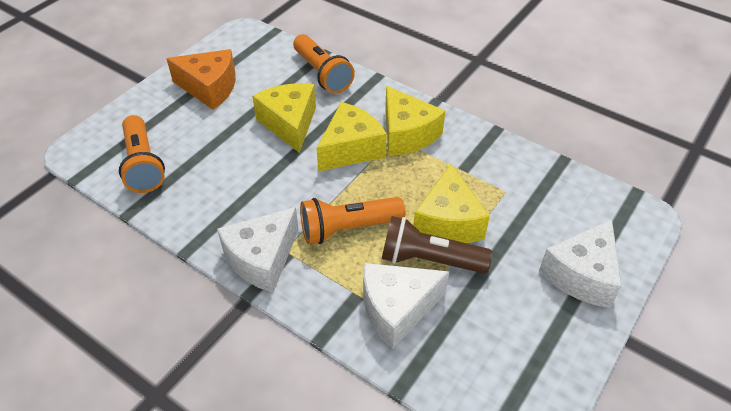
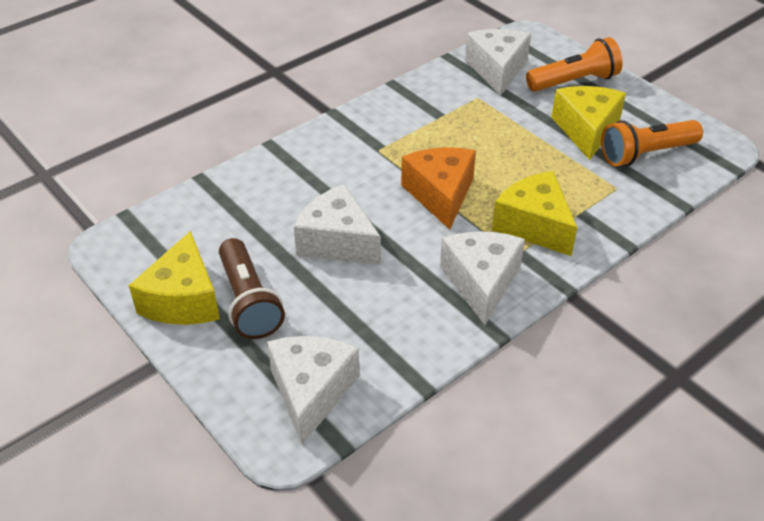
orange flashlight: [119,115,165,193] [293,34,355,94] [300,197,406,244] = 3 -> [526,37,623,92] [601,120,703,167] = 2
white cheese: [217,207,299,293] [363,263,449,349] [539,219,622,308] = 3 -> [267,336,359,445] [294,184,381,265] [440,232,525,325] [465,29,531,96] = 4
yellow cheese: [252,83,316,153] [317,102,387,171] [385,86,445,156] [413,163,490,243] = 4 -> [129,231,220,325] [492,171,577,256] [551,86,626,160] = 3

